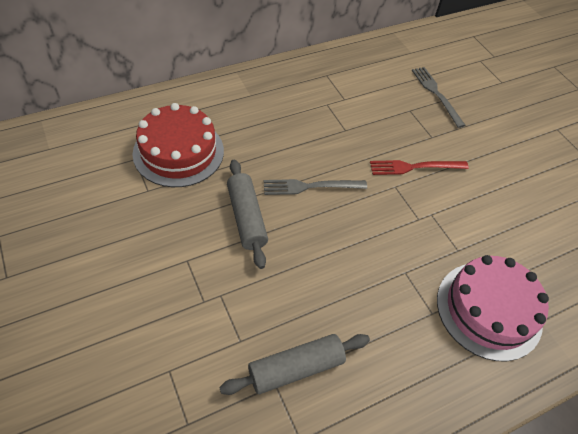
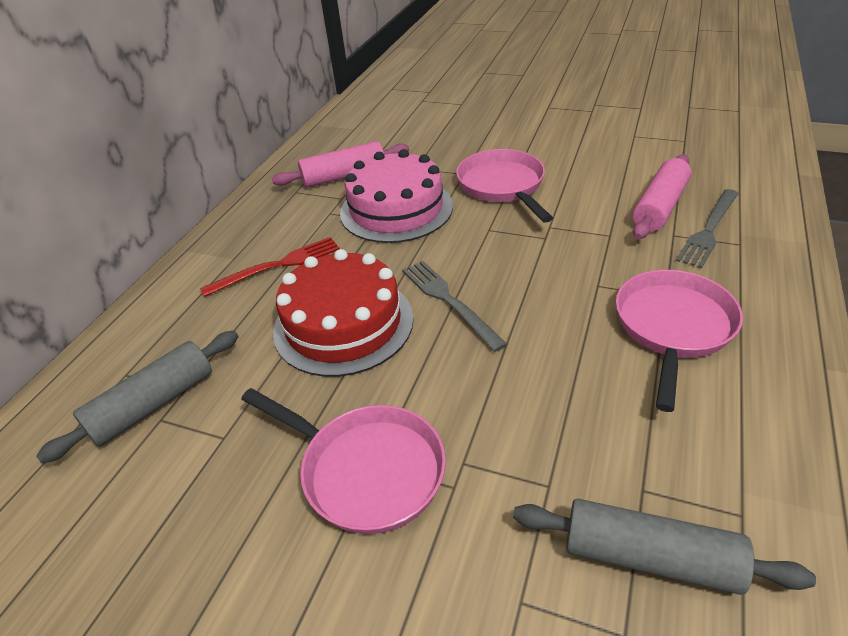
pink pan: none = 0 -> [241,388,446,534] [456,149,553,223] [616,270,743,412] = 3
pink rolling pin: none = 0 -> [272,141,409,188] [633,154,691,239] = 2

